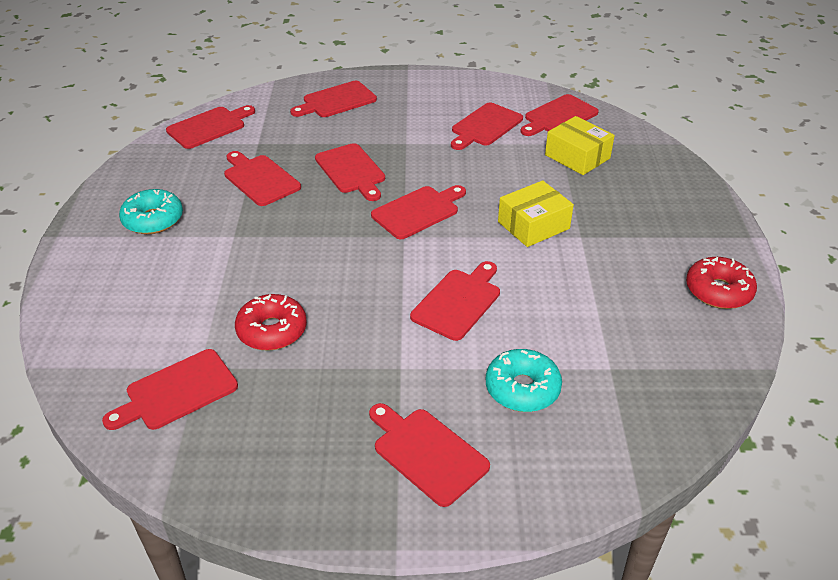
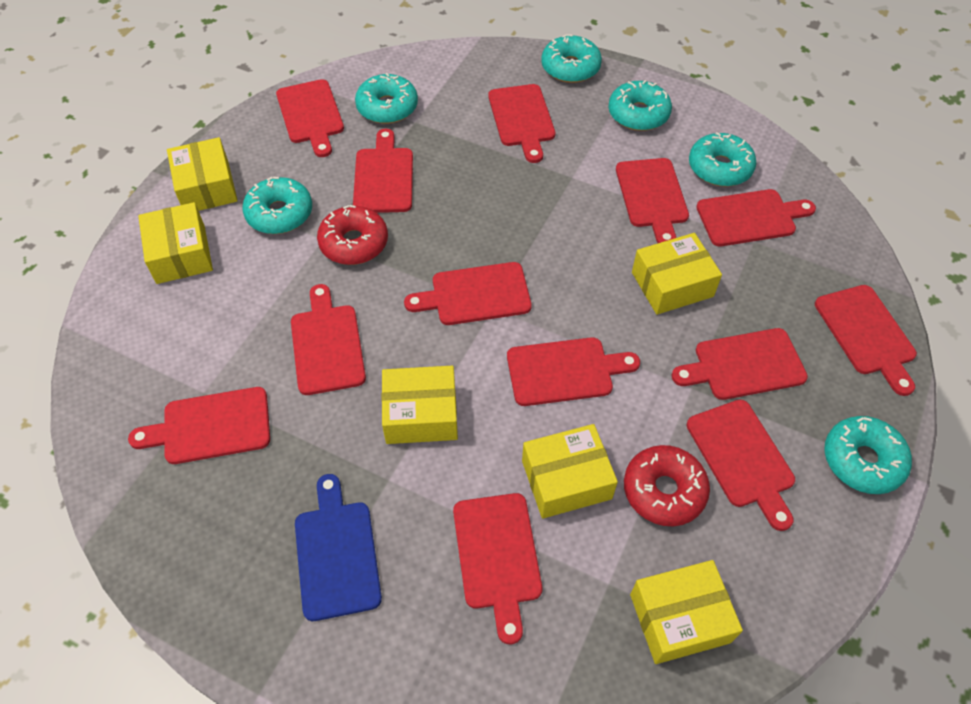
blue cutting board: none = 0 -> [295,474,382,621] = 1
red cutting board: [102,349,238,430] [166,105,255,149] [224,151,301,206] [290,81,377,117] [315,143,385,201] [369,403,490,507] [371,185,466,239] [410,261,500,341] [451,102,523,150] [520,94,599,136] = 10 -> [128,387,270,464] [276,79,344,157] [291,284,366,395] [353,129,413,213] [404,262,532,325] [453,493,542,644] [488,84,555,163] [507,337,640,406] [616,158,689,243] [672,328,808,400] [686,400,795,531] [696,189,816,246] [815,285,917,396] = 13
turquoise donut: [119,189,183,234] [486,349,562,412] = 2 -> [242,177,312,234] [355,73,418,124] [541,34,602,83] [608,80,672,131] [689,132,757,187] [824,416,912,494] = 6
yellow box: [498,180,574,247] [545,116,615,175] = 2 -> [138,202,213,284] [167,137,238,211] [382,366,458,444] [522,424,618,519] [630,560,743,664] [632,233,722,315] = 6

